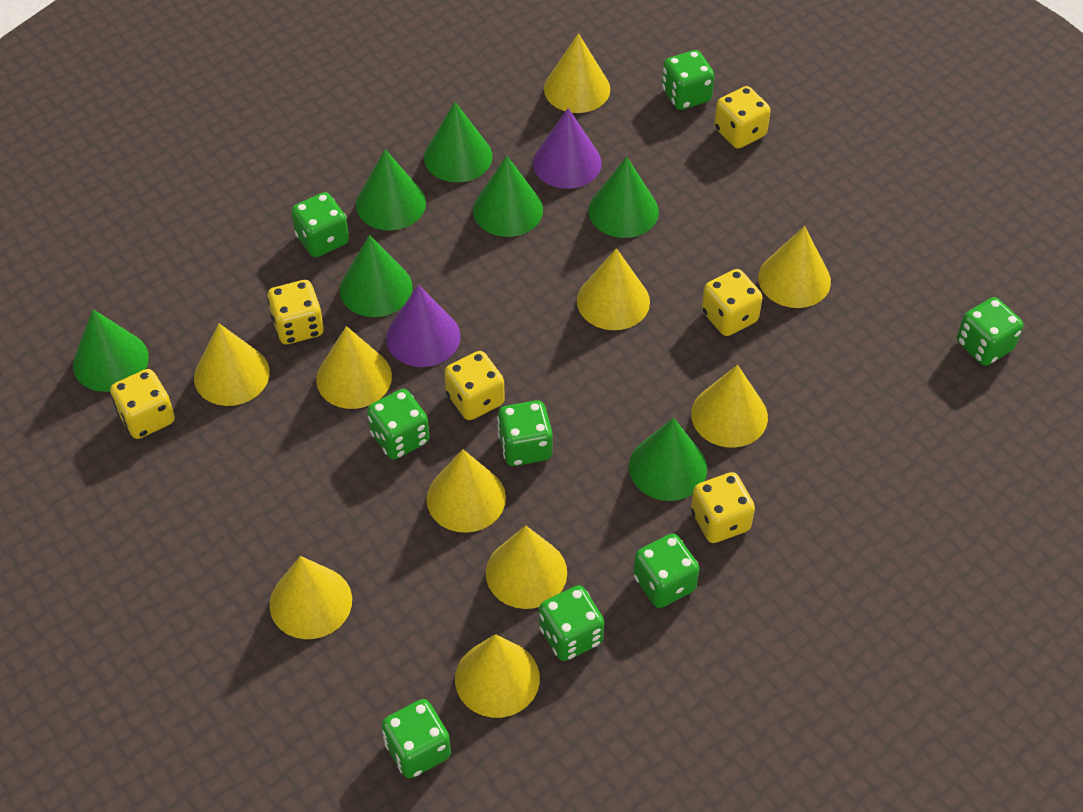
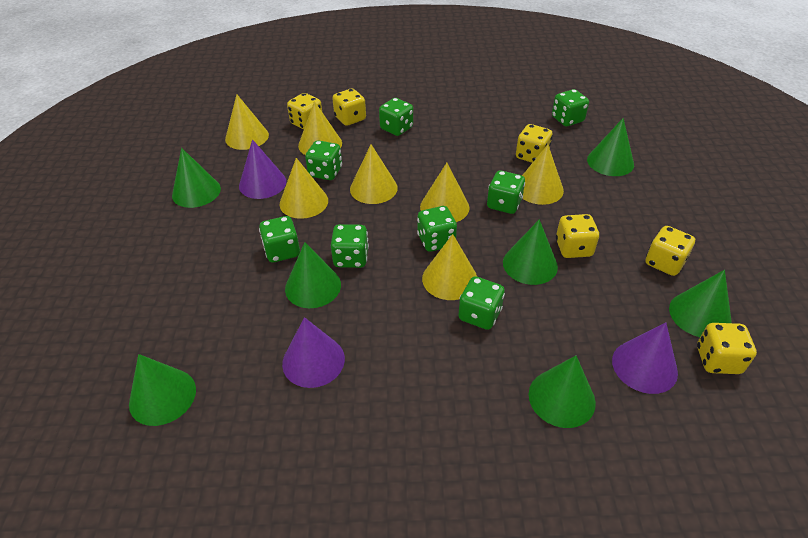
purple cone: [386,285,461,367] [533,108,602,189] = 2 -> [239,139,286,199] [282,317,345,388] [612,323,678,394] = 3
yellow cone: [194,323,270,406] [269,556,352,639] [316,326,392,409] [426,449,506,533] [455,634,540,718] [486,525,567,609] [544,33,610,113] [577,248,650,330] [691,365,768,448] [758,226,831,308] = 10 -> [225,94,269,150] [280,158,328,219] [298,101,342,155] [350,145,398,204] [420,163,469,222] [422,234,477,300] [522,144,564,205] = 7

